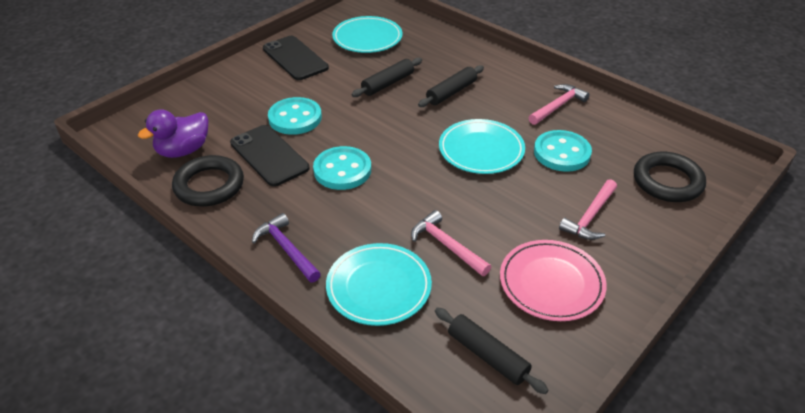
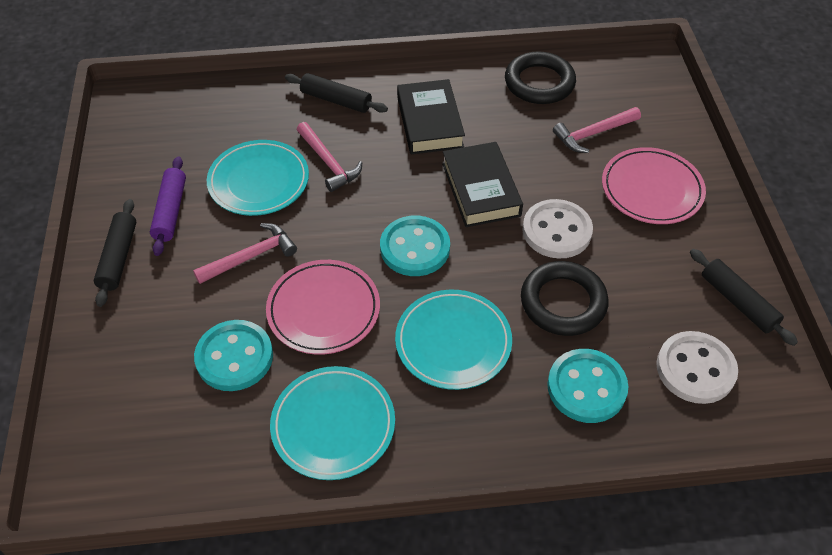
black book: none = 0 -> [397,79,465,154] [442,142,523,227] = 2
black phone: [230,125,310,187] [263,36,329,80] = 2 -> none = 0
pink plate: [500,240,607,321] = 1 -> [266,260,380,355] [602,147,706,224] = 2
purple duck: [138,109,208,158] = 1 -> none = 0
purple hammer: [252,213,321,283] = 1 -> none = 0
purple rolling pin: none = 0 -> [150,156,186,256] = 1
white button: none = 0 -> [522,199,593,259] [656,331,738,404] = 2

